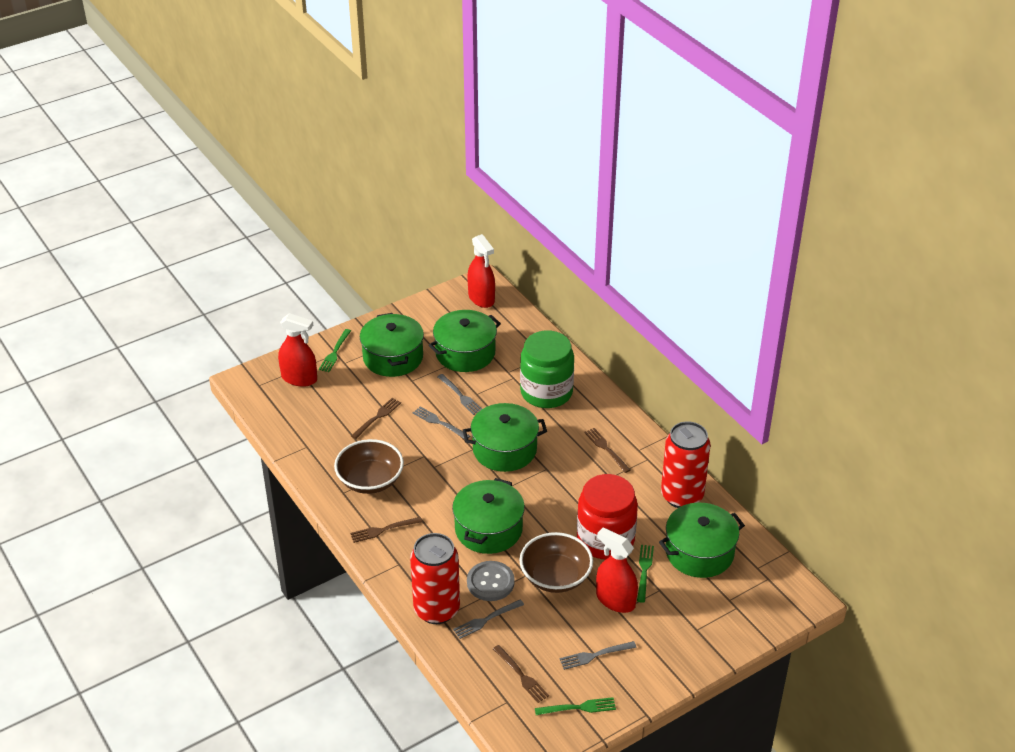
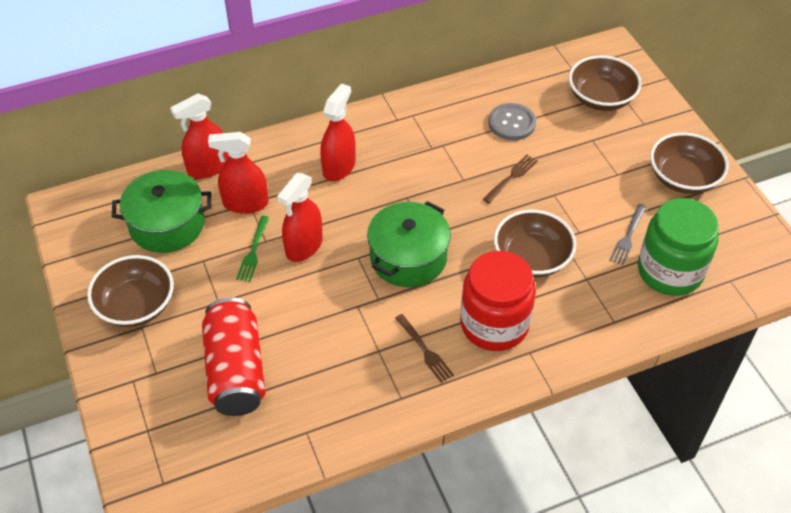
brown bowl: [334,439,404,494] [519,532,593,593] = 2 -> [87,255,174,327] [494,210,576,277] [569,55,642,111] [650,133,729,194] = 4
brown fork: [350,517,422,543] [351,398,401,439] [493,645,549,703] [584,428,630,473] = 4 -> [395,314,454,383] [483,155,538,203] = 2
green fork: [319,329,351,372] [535,697,616,715] [637,545,654,603] = 3 -> [236,216,270,282] = 1
green pot: [360,313,424,377] [429,310,501,372] [452,478,525,554] [463,403,547,472] [659,503,745,578] = 5 -> [112,170,211,253] [367,201,451,287] = 2
grey fork: [413,406,470,439] [437,374,482,415] [453,599,524,639] [559,641,637,670] = 4 -> [610,204,646,265] = 1
red can: [410,533,460,624] [661,421,711,508] = 2 -> [202,297,266,416] = 1
red spray bottle: [278,313,317,387] [467,234,495,308] [596,528,638,613] = 3 -> [170,93,229,179] [208,132,269,214] [277,173,323,262] [320,83,356,181] = 4

